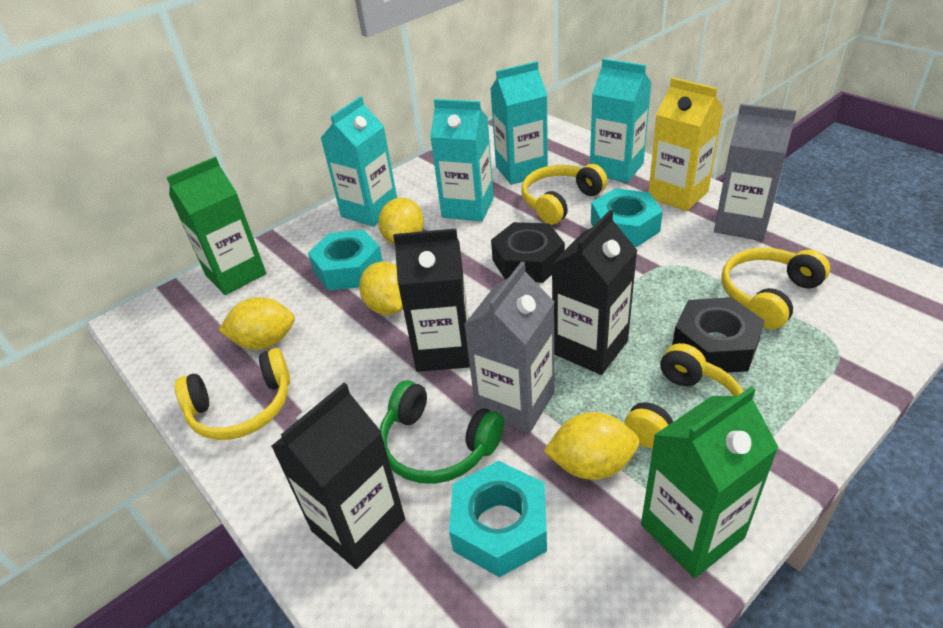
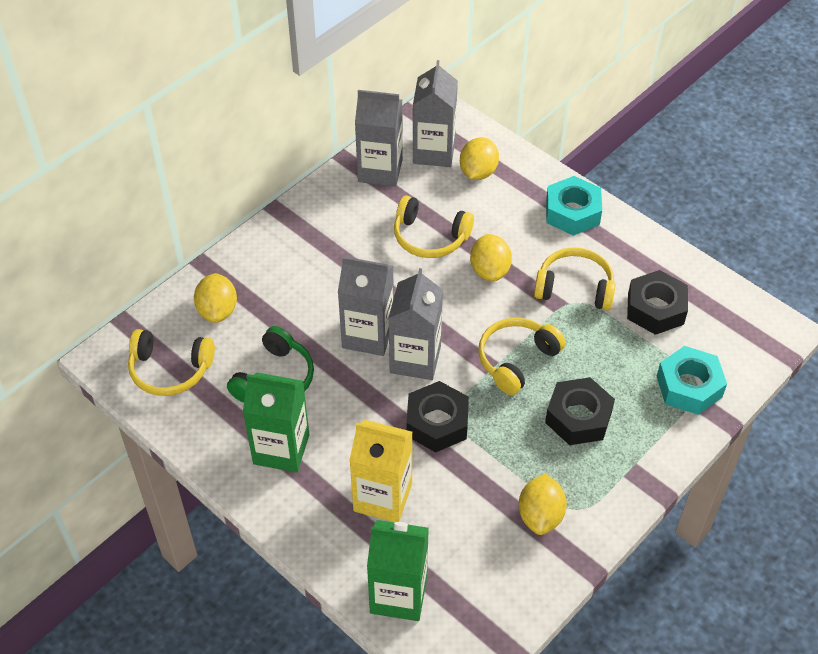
black carton: [271,383,405,569] [393,229,470,372] [552,210,637,375] = 3 -> none = 0
black nut: [491,222,565,283] [672,297,765,373] = 2 -> [406,381,469,452] [545,377,615,445] [627,270,688,335] = 3
grey carton: [464,261,554,434] [714,104,797,241] = 2 -> [338,256,394,356] [355,90,403,186] [388,268,443,380] [413,60,458,167] = 4
turquoise carton: [321,96,397,227] [430,99,494,221] [490,61,548,185] [590,58,651,183] = 4 -> none = 0
turquoise nut: [308,230,383,291] [449,461,547,577] [591,188,663,247] = 3 -> [546,176,602,236] [657,346,727,415] = 2

